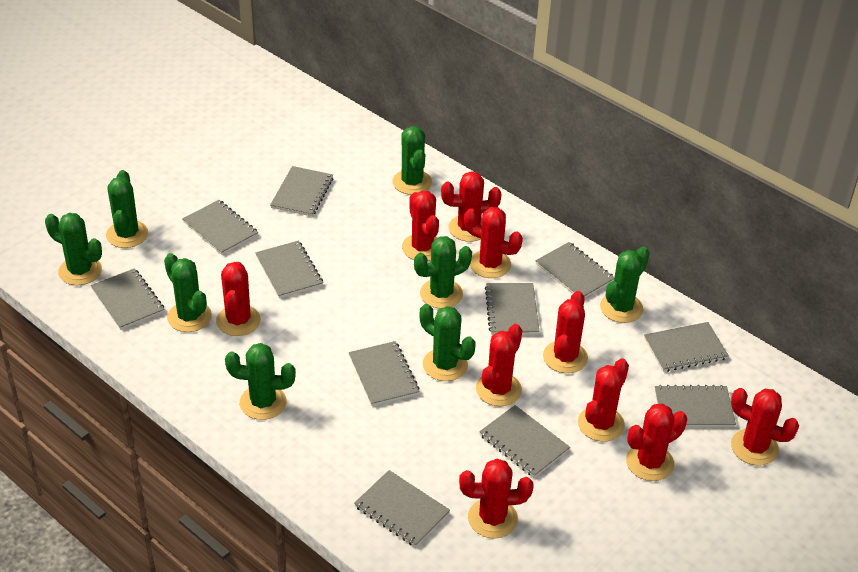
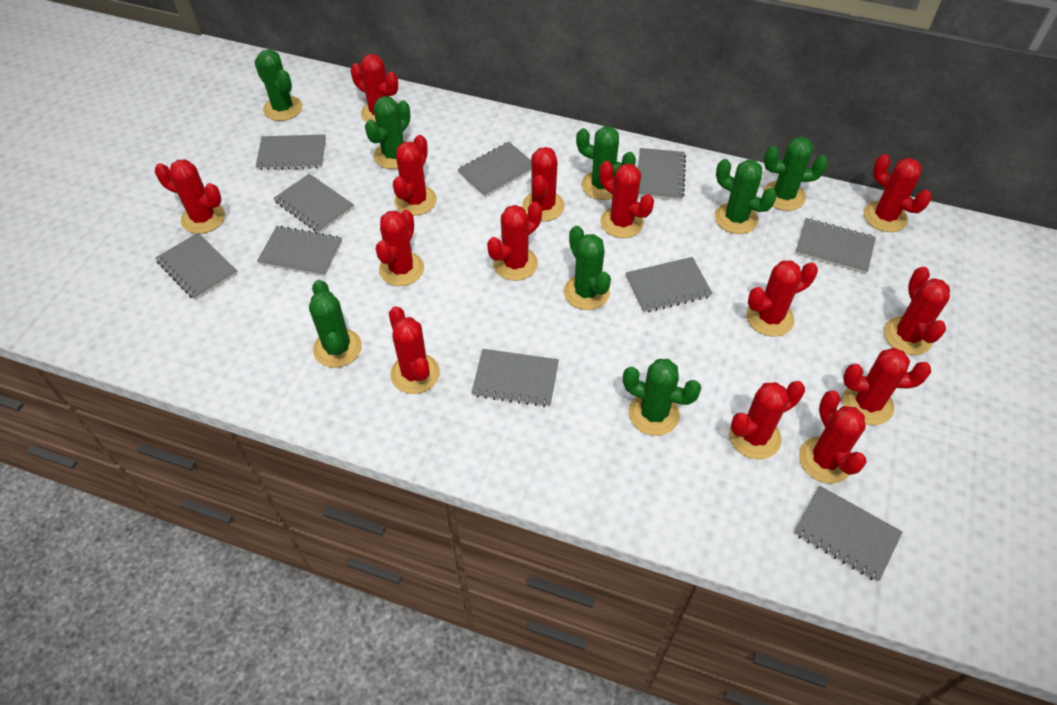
grey notebook: [91,268,165,330] [182,200,258,255] [255,241,323,298] [270,166,333,217] [349,341,420,406] [354,470,450,547] [479,405,570,478] [485,283,540,335] [535,242,614,298] [644,322,729,372] [655,385,736,427] = 11 -> [156,233,238,300] [256,134,326,170] [257,226,342,276] [274,174,354,233] [457,142,531,197] [472,349,559,407] [626,257,713,313] [638,148,686,200] [794,486,903,582] [796,218,876,274] = 10
red cactus: [216,262,261,336] [402,191,439,261] [441,171,501,242] [459,459,534,539] [464,207,523,278] [476,324,522,406] [543,291,588,373] [578,358,629,442] [626,403,687,481] [731,388,799,466] = 10 -> [155,159,225,234] [351,54,398,122] [376,210,424,286] [389,306,440,394] [393,135,437,216] [487,202,542,281] [522,147,565,221] [600,161,654,238] [729,381,805,459] [747,260,818,337] [799,390,867,484] [842,348,931,425] [864,154,931,232] [884,267,950,355] = 14

